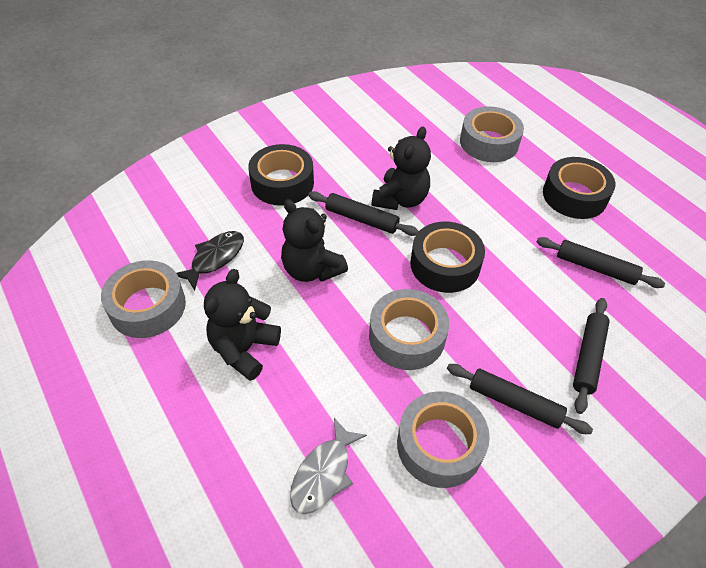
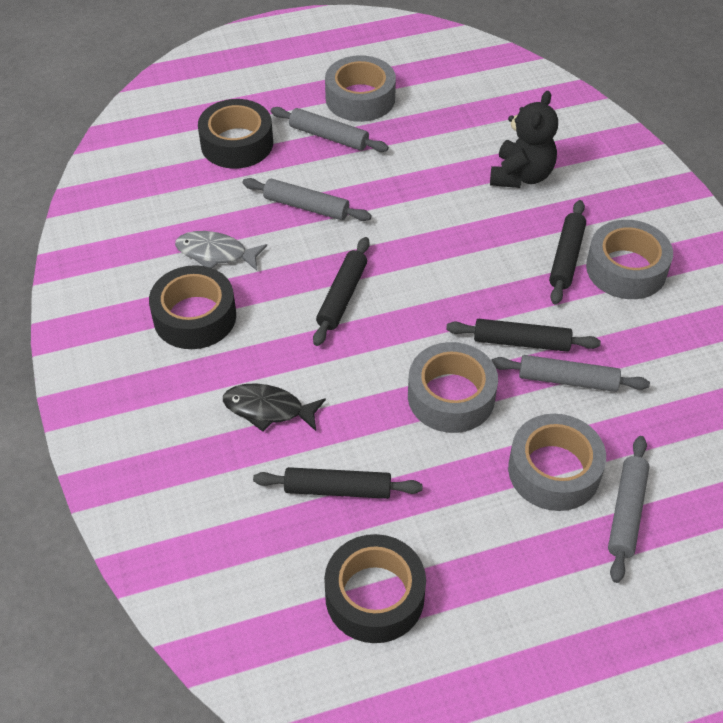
black teddy bear: [204,269,281,381] [281,199,348,282] [371,127,431,210] = 3 -> [490,91,558,188] = 1
grey rolling pin: none = 0 -> [242,178,372,221] [271,107,389,152] [492,355,650,392] [608,436,650,583] = 4

